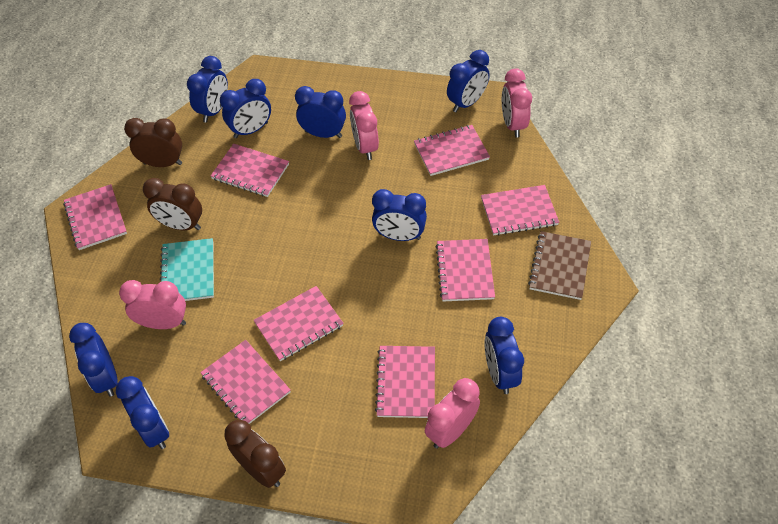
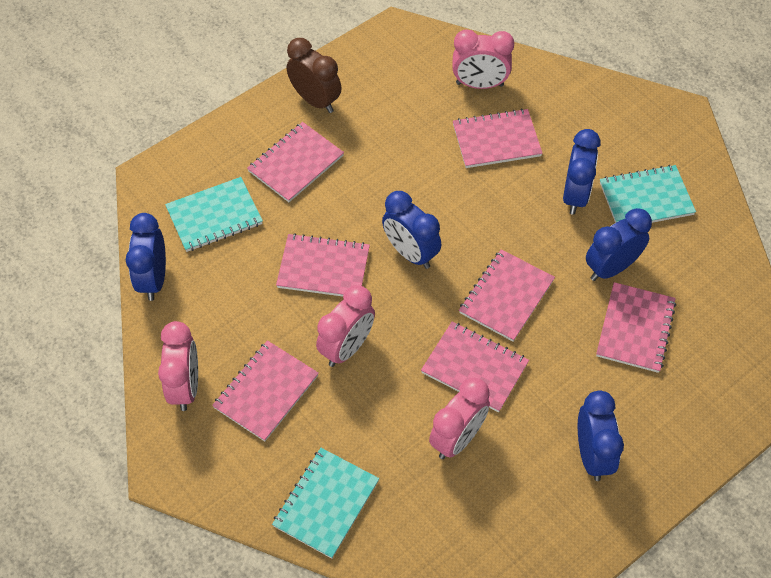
blue clock: [69,323,118,397] [116,376,169,449] [187,56,228,123] [220,79,271,138] [295,86,346,138] [372,189,427,241] [447,50,490,112] [484,317,524,394] = 8 -> [126,213,166,301] [382,191,441,269] [563,129,601,215] [578,391,624,481] [586,208,652,281] = 5
brown clock: [124,118,182,167] [143,178,202,230] [224,420,286,488] = 3 -> [287,38,341,113] = 1
brown notebook: [528,231,591,300] = 1 -> none = 0
pink notebook: [63,184,127,250] [200,340,291,424] [211,144,289,197] [253,286,344,361] [375,346,435,418] [414,125,490,176] [436,239,495,302] [481,185,559,236] = 8 -> [212,340,319,441] [247,122,344,202] [276,233,370,296] [421,322,529,412] [453,108,543,168] [459,249,555,342] [596,282,676,373] = 7
turquoise notebook: [160,238,214,301] = 1 -> [165,177,263,252] [272,448,379,559] [600,165,696,223] = 3

